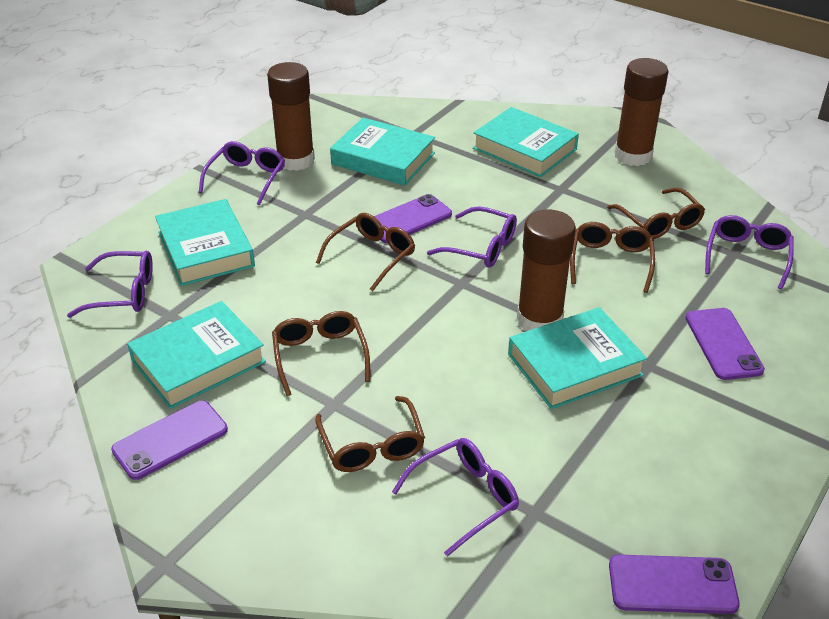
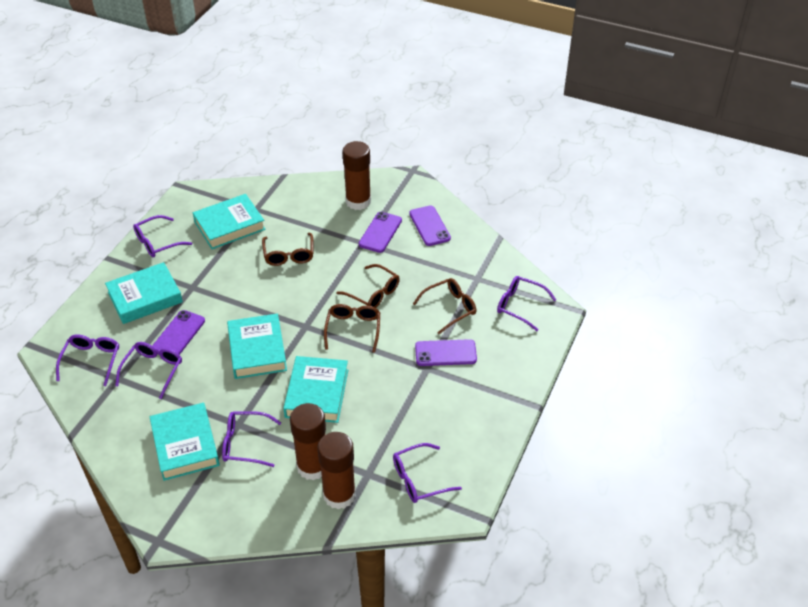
brown glasses: [272,311,370,396] [315,396,425,472] [316,213,415,291] [570,222,655,293] [607,188,705,239] = 5 -> [262,233,314,266] [324,304,380,353] [336,264,400,308] [413,278,476,334] = 4
purple glasses: [67,251,153,318] [198,141,285,205] [392,438,519,557] [427,206,517,268] [705,215,794,290] = 5 -> [56,334,119,386] [115,342,182,399] [133,215,192,257] [222,411,281,467] [393,443,462,503] [497,276,556,331] = 6

